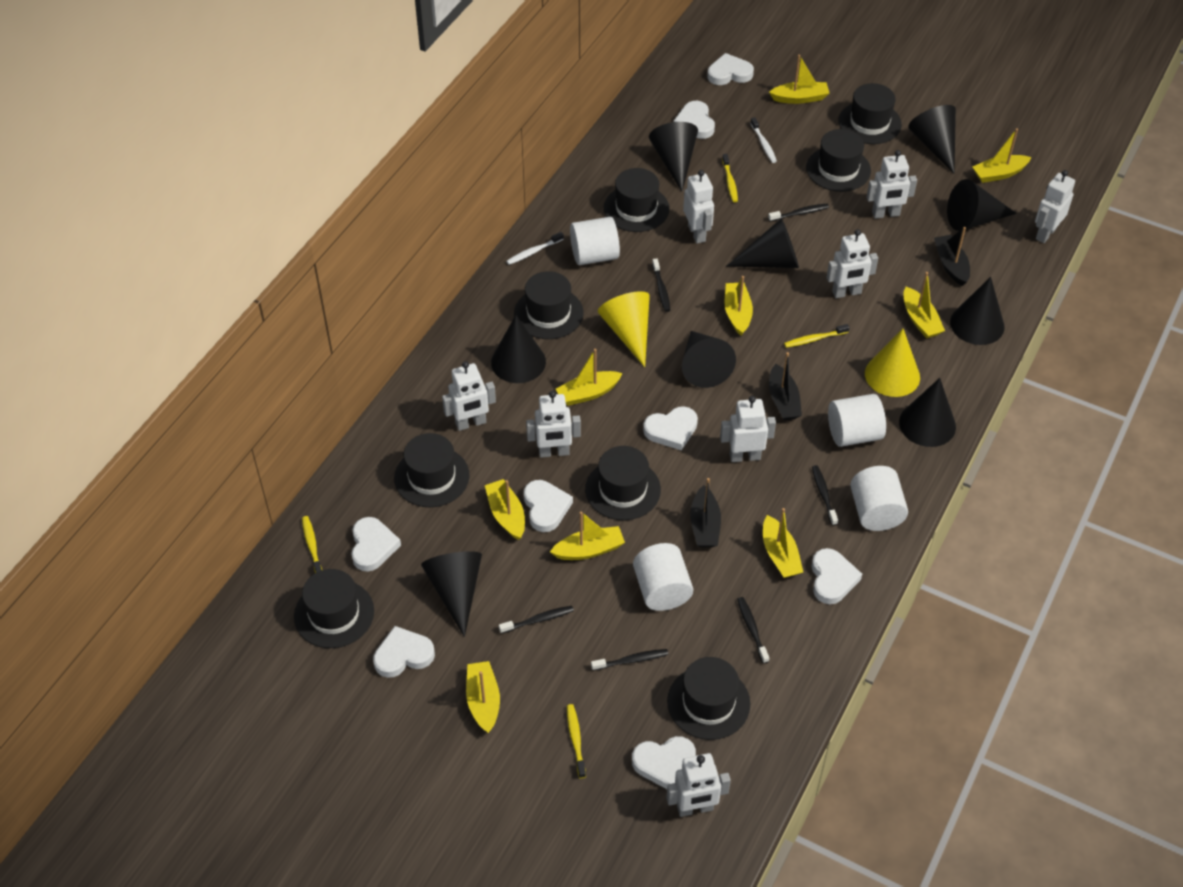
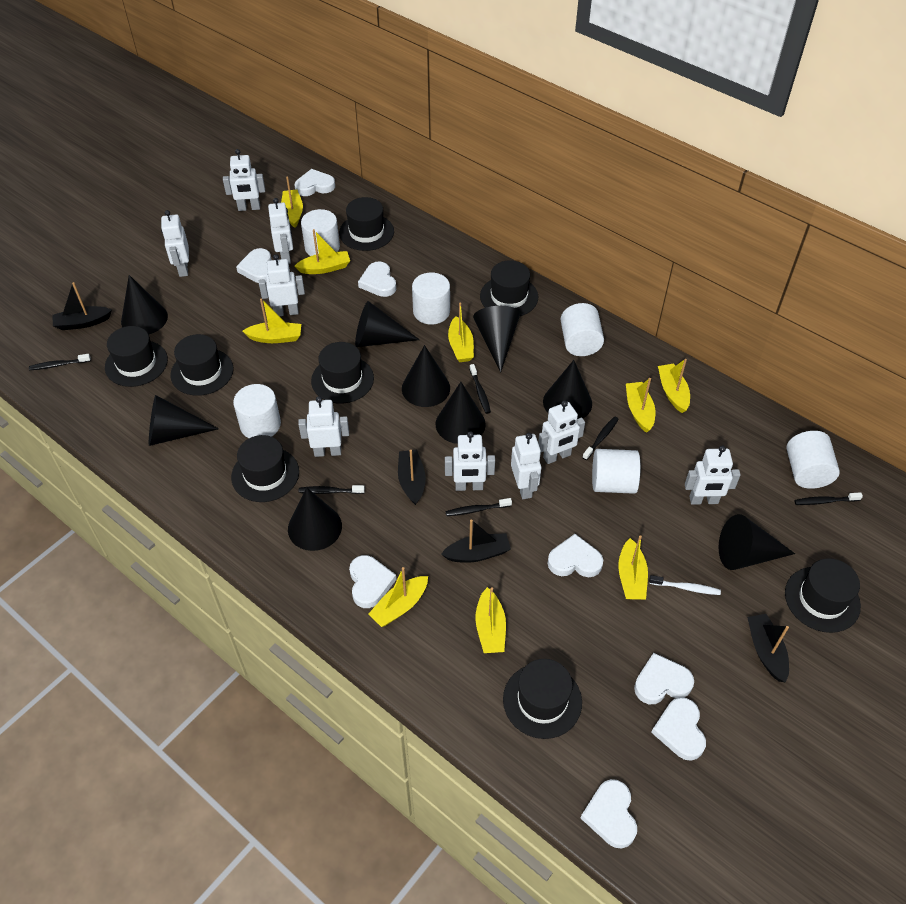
black boat: [690,478,721,547] [769,352,802,420] [934,227,970,286] = 3 -> [52,282,112,330] [398,450,426,505] [441,520,511,563] [747,614,789,683] = 4
white cylinder: [570,217,620,265] [633,543,693,611] [828,394,886,447] [850,466,908,531] = 4 -> [233,384,281,438] [301,209,340,256] [412,272,450,325] [560,303,604,356] [592,449,640,494] [786,431,840,489] = 6
white robot: [442,361,496,431] [526,391,581,458] [666,753,731,817] [683,170,714,244] [720,396,776,462] [827,229,878,298] [867,150,917,219] [1035,170,1075,243] = 8 -> [161,210,189,277] [223,149,265,211] [259,254,305,316] [268,198,293,264] [298,396,349,457] [445,431,495,491] [511,433,541,499] [538,400,585,464] [685,445,741,505] = 9
white toothbrush: [506,232,564,265] [750,117,777,163] = 2 -> [649,575,721,595] = 1
yellow cone: [598,291,650,367] [865,329,920,397] = 2 -> none = 0
yellow toothbrush: [302,516,322,573] [567,704,586,778] [722,154,738,202] [784,324,850,348] = 4 -> none = 0

